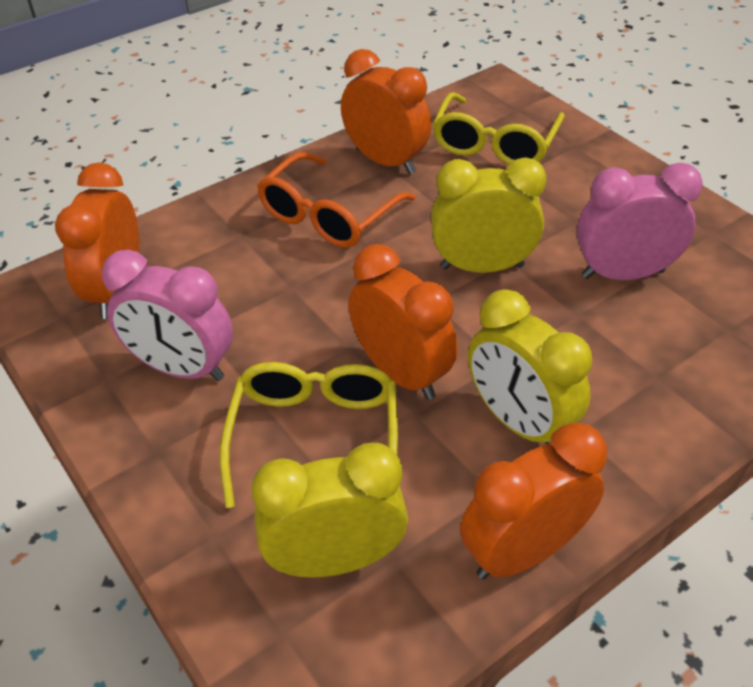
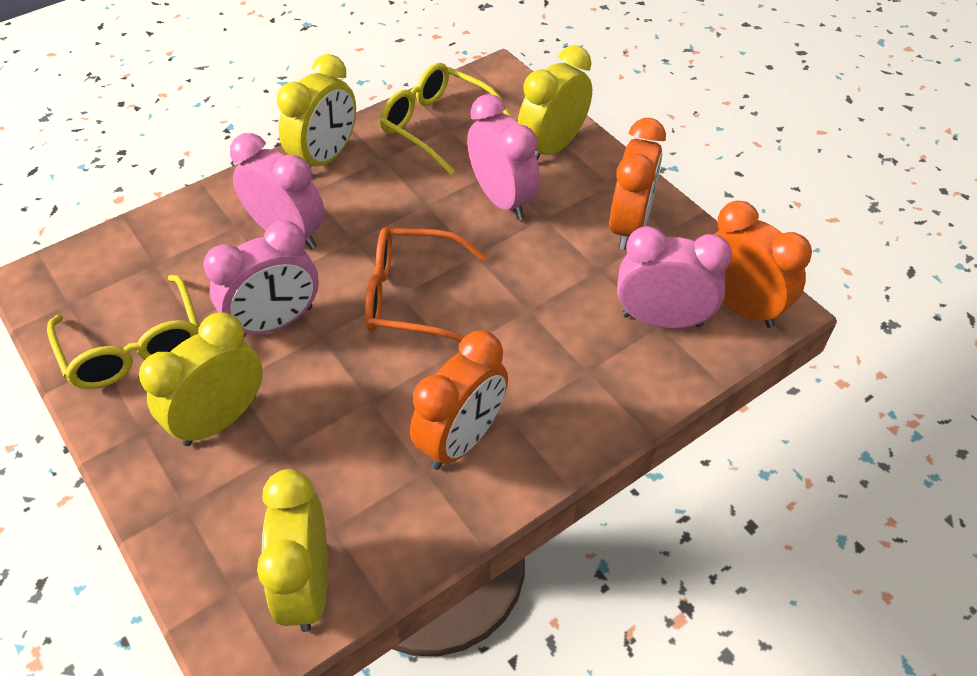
orange clock: [55,162,139,319] [341,49,431,174] [348,244,458,400] [460,422,607,579] = 4 -> [410,330,508,470] [609,118,666,250] [715,201,812,328] = 3
pink clock: [101,250,233,381] [577,163,703,280] = 2 -> [203,220,319,338] [230,133,325,250] [467,94,540,220] [617,226,732,329] = 4
yellow clock: [252,443,408,578] [431,158,547,273] [468,289,592,444] = 3 -> [139,313,263,446] [257,469,328,632] [277,54,356,167] [518,45,592,160] = 4

